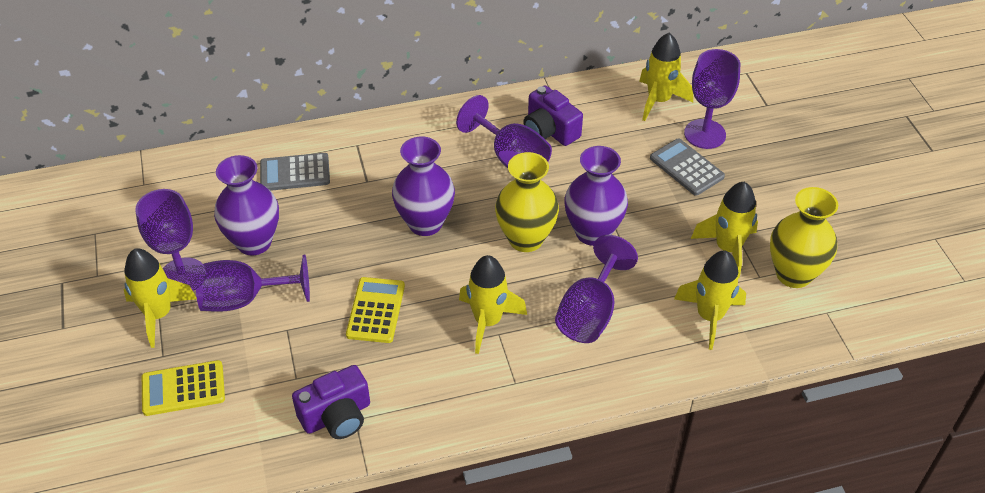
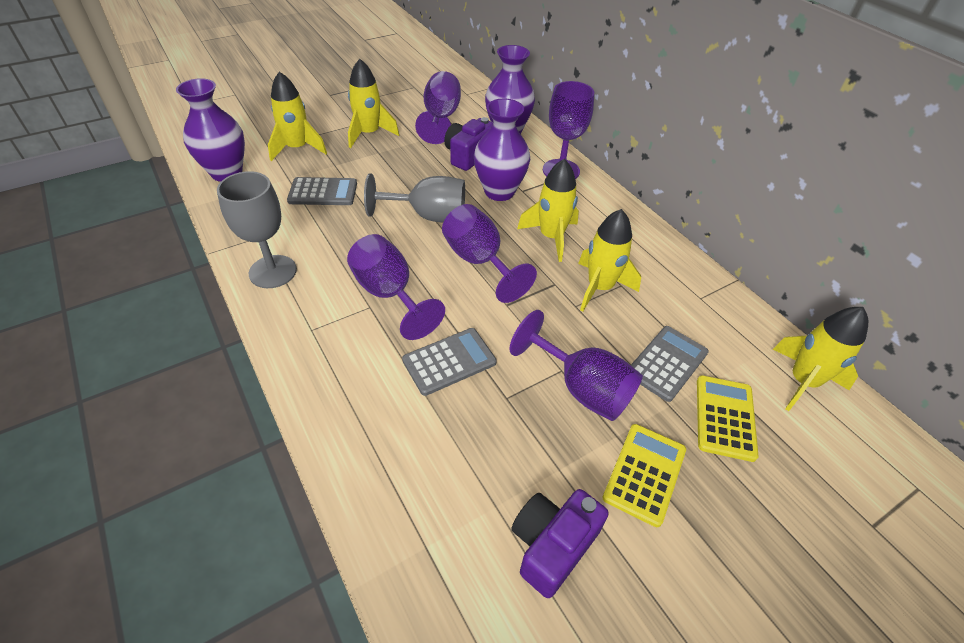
grey calculator: [260,153,330,191] [650,139,725,196] = 2 -> [287,177,357,205] [402,328,497,396] [631,326,709,402] = 3
grey goblet: none = 0 -> [217,171,297,288] [364,173,465,222] = 2
yellow vase: [495,152,559,252] [770,187,838,288] = 2 -> none = 0

